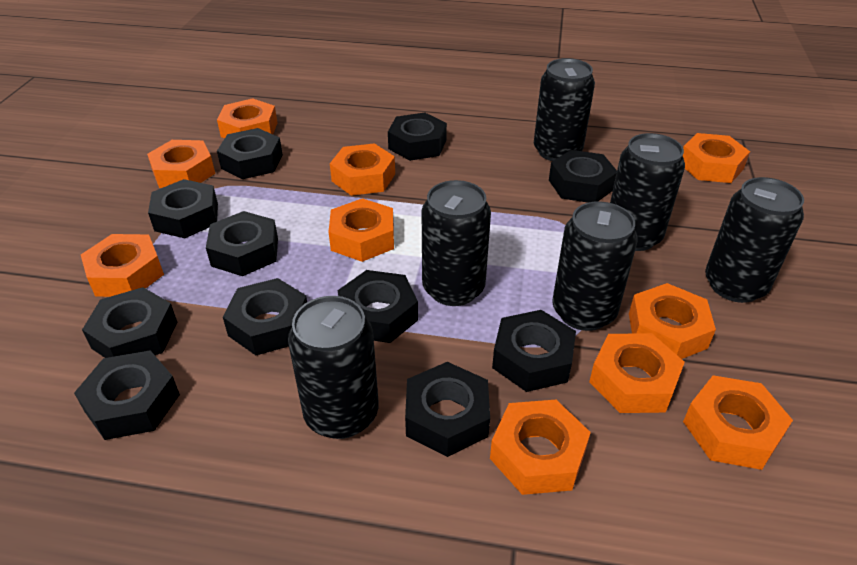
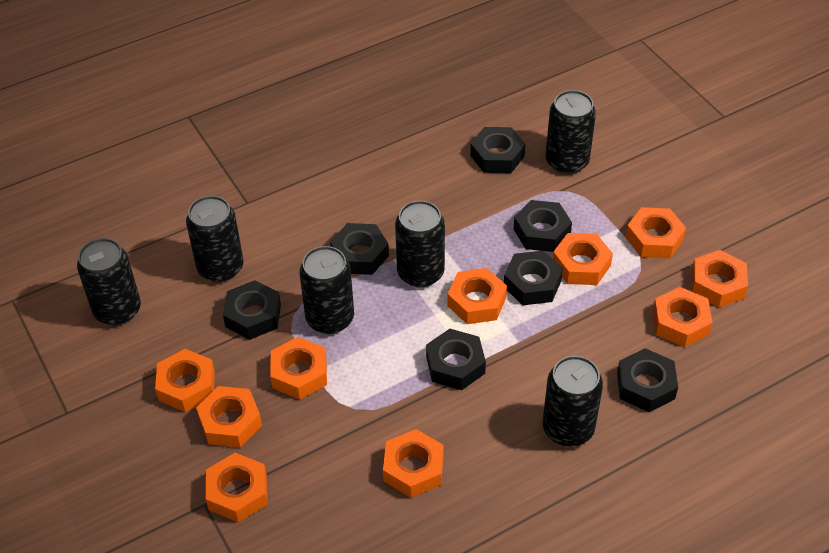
black nut: [74,350,180,440] [82,287,177,358] [148,179,218,238] [206,211,278,276] [217,128,283,179] [223,278,307,355] [338,270,418,343] [388,113,447,161] [405,362,490,457] [492,310,576,392] [549,150,617,203] = 11 -> [223,280,281,340] [330,223,389,275] [426,329,486,390] [470,127,525,173] [504,251,563,305] [514,200,572,252] [617,348,678,412] = 7

